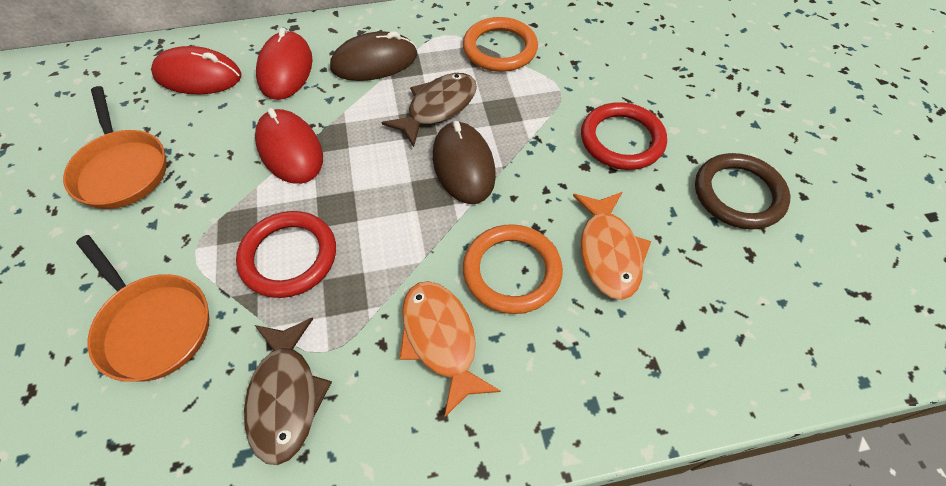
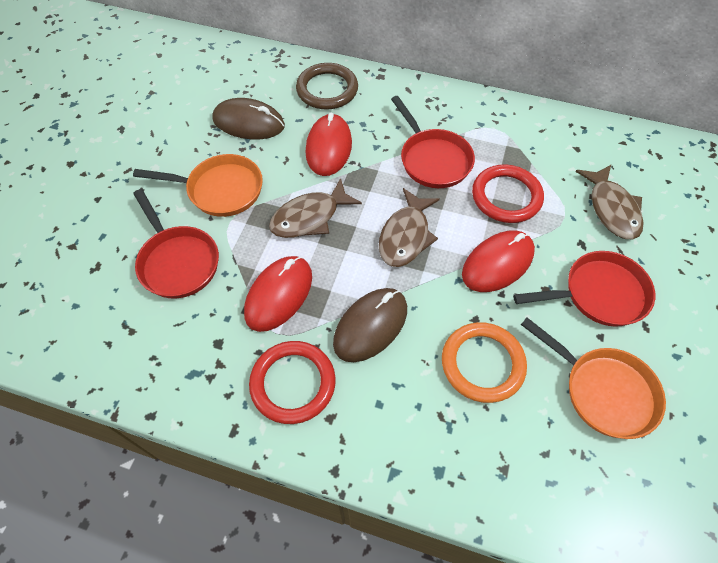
brown fish: [244,317,332,465] [382,73,477,147] = 2 -> [269,178,362,238] [379,188,440,267] [576,165,643,239] = 3
orange fish: [399,281,501,418] [573,192,651,300] = 2 -> none = 0
orange ring: [463,17,538,72] [463,224,563,314] = 2 -> [442,322,527,403] = 1
red pan: none = 0 -> [133,189,219,299] [391,96,475,188] [513,251,655,327] = 3

